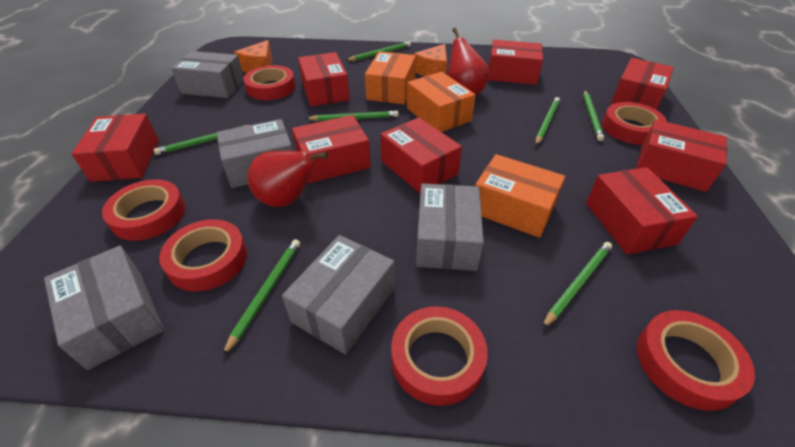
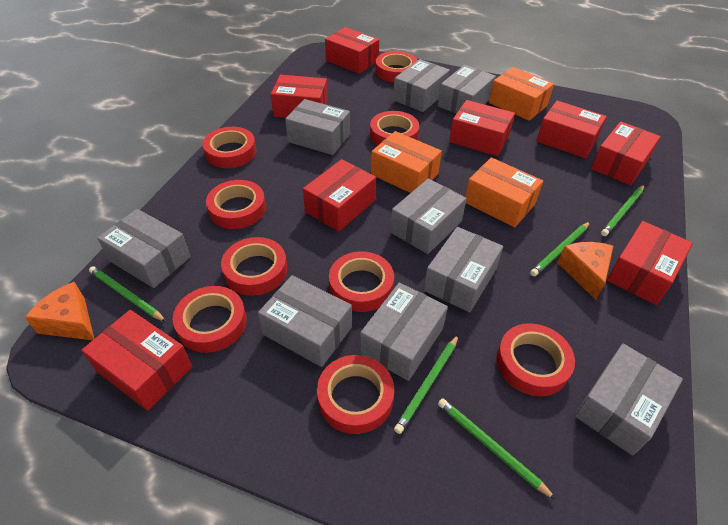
green pencil: [154,125,248,155] [222,239,300,357] [305,111,399,121] [346,41,411,61] [535,97,560,145] [542,242,612,329] [584,90,604,141] = 7 -> [89,266,166,322] [394,334,459,434] [438,398,556,500] [530,222,590,276] [601,185,644,236] = 5
grey box: [44,246,164,370] [171,51,244,98] [216,119,293,188] [282,235,395,355] [416,183,484,271] = 5 -> [97,209,191,288] [258,275,352,367] [285,99,350,155] [360,282,448,381] [390,178,467,254] [393,59,450,112] [424,227,503,312] [438,65,496,114] [575,343,683,456] = 9
red pear: [248,151,328,207] [448,28,489,95] = 2 -> none = 0
red tape: [102,179,185,241] [159,219,247,292] [243,65,296,100] [391,306,488,406] [602,102,667,145] [637,310,755,411] = 6 -> [173,286,247,353] [202,127,256,168] [206,180,266,229] [221,237,287,296] [317,355,394,434] [329,251,394,312] [370,111,419,146] [375,51,418,82] [496,323,575,396] = 9

